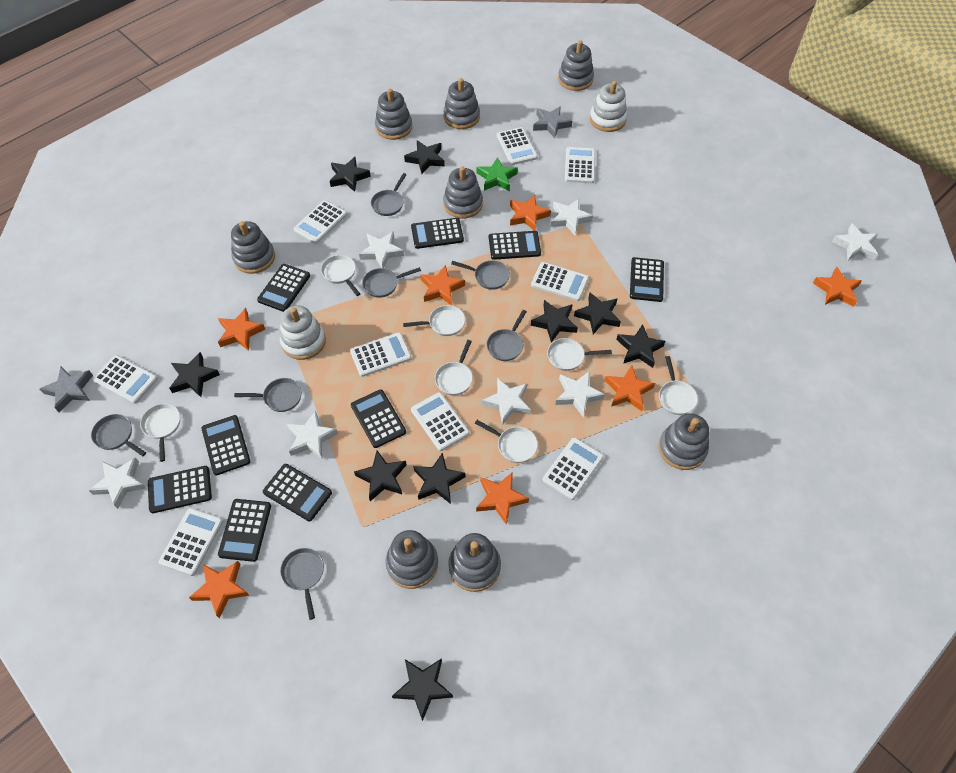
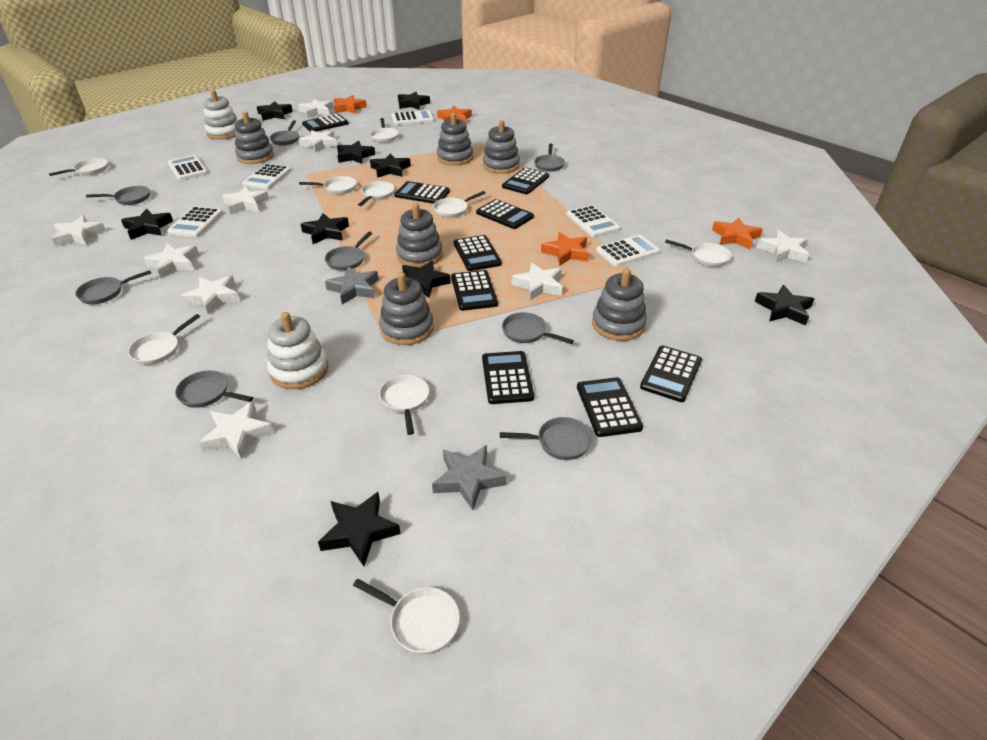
green star: [477,157,518,191] = 1 -> none = 0
grey pan: [91,414,146,456] [234,378,302,412] [280,548,324,620] [362,267,421,298] [371,173,407,216] [451,260,510,290] [487,310,527,361] = 7 -> [75,270,151,304] [86,186,150,205] [175,370,253,408] [269,120,299,146] [325,231,372,270] [500,417,592,460] [502,312,574,344] [534,143,565,172] = 8
grey stacking toy: [231,221,275,274] [375,89,412,140] [385,530,438,589] [443,78,480,129] [443,166,483,218] [448,533,501,592] [558,40,594,91] [658,413,709,470] = 8 -> [235,112,274,164] [379,272,434,345] [396,203,443,268] [437,113,473,165] [483,120,520,174] [592,268,647,341] = 6
orange star: [189,561,249,619] [218,308,265,351] [420,265,465,305] [476,472,529,525] [510,195,551,231] [605,365,655,411] [813,267,862,307] = 7 -> [334,95,367,114] [437,106,472,123] [541,232,589,266] [712,218,763,249] = 4
white calculator: [93,355,158,404] [159,508,223,576] [293,200,347,244] [350,332,412,377] [411,392,469,451] [497,127,538,165] [531,262,589,301] [543,437,604,500] [565,147,595,183] = 9 -> [167,206,223,237] [168,155,208,180] [242,164,291,189] [392,110,434,125] [566,205,620,237] [596,235,660,267] = 6
white pan: [140,403,180,462] [321,255,360,296] [403,305,465,336] [435,340,473,395] [475,420,538,463] [547,338,612,371] [659,356,698,415] = 7 -> [49,158,108,176] [128,314,200,365] [299,176,357,195] [353,579,460,654] [358,181,395,206] [370,118,399,143] [379,375,429,435] [433,191,486,218] [665,239,732,267] = 9
white star: [89,457,146,509] [287,411,338,459] [359,231,404,268] [482,378,531,425] [551,199,593,235] [555,371,605,417] [832,223,878,260] = 7 -> [52,215,106,247] [143,243,199,278] [181,275,240,314] [199,401,274,460] [222,186,269,215] [298,99,334,118] [299,130,337,152] [512,263,562,300] [757,230,809,263] = 9

